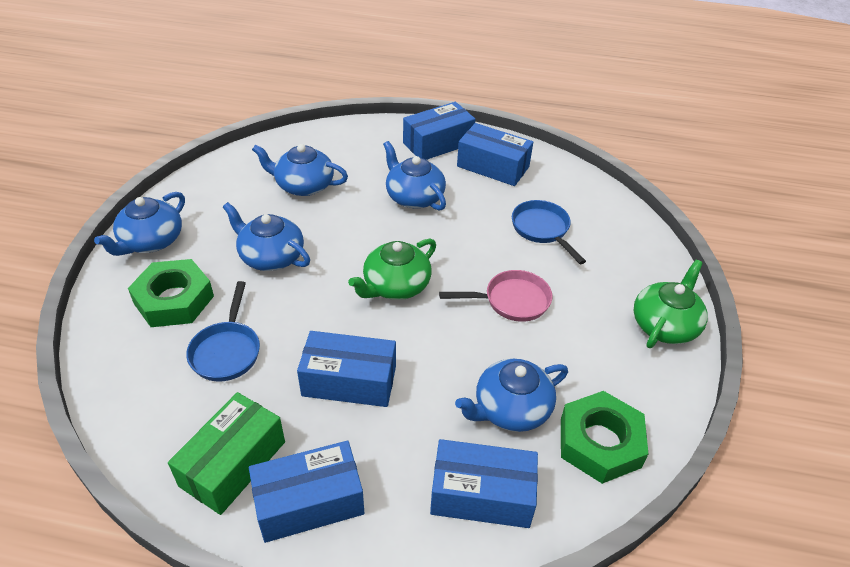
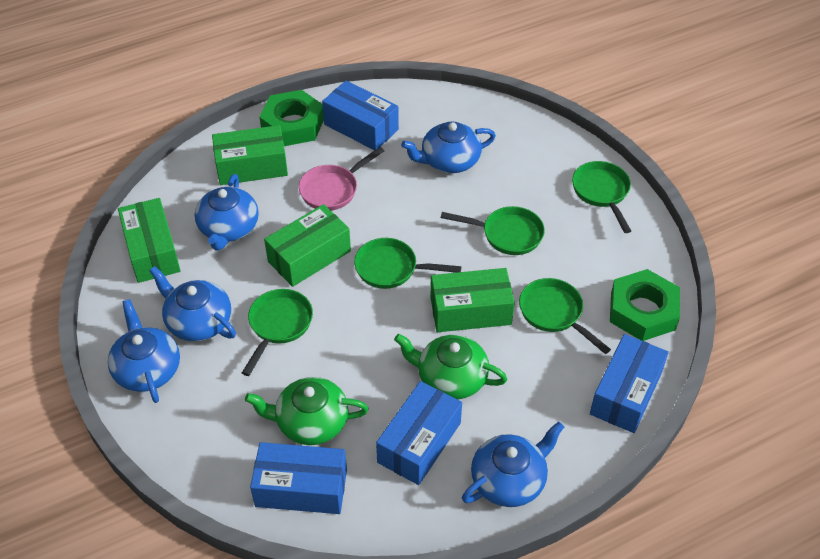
blue box: [249,441,364,543] [297,331,396,407] [403,102,476,160] [430,439,538,528] [457,123,533,186] = 5 -> [250,442,347,514] [322,80,399,151] [376,381,462,485] [590,334,669,433] = 4
blue pan: [186,281,260,381] [512,200,586,264] = 2 -> none = 0
green box: [168,392,285,515] = 1 -> [118,198,181,283] [212,125,288,185] [264,204,351,287] [430,268,515,332] = 4
green pan: none = 0 -> [242,289,313,376] [354,238,461,289] [441,206,545,255] [519,278,611,354] [572,161,631,233] = 5

